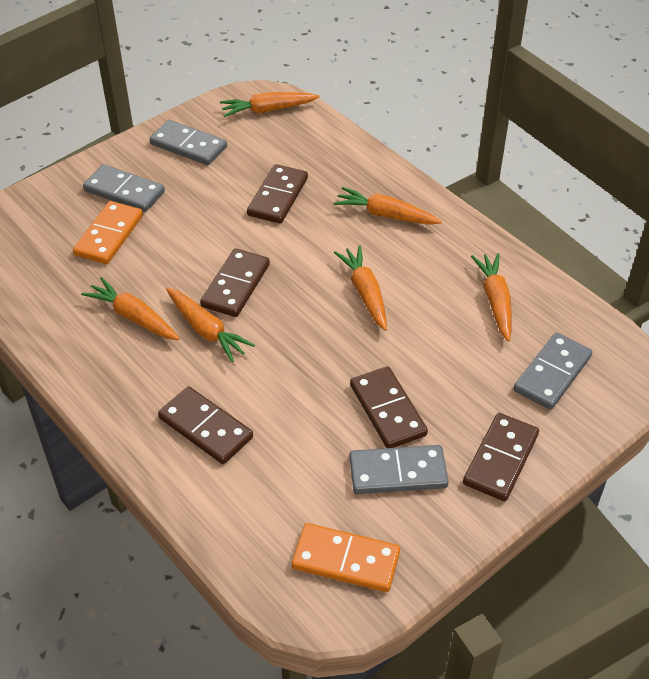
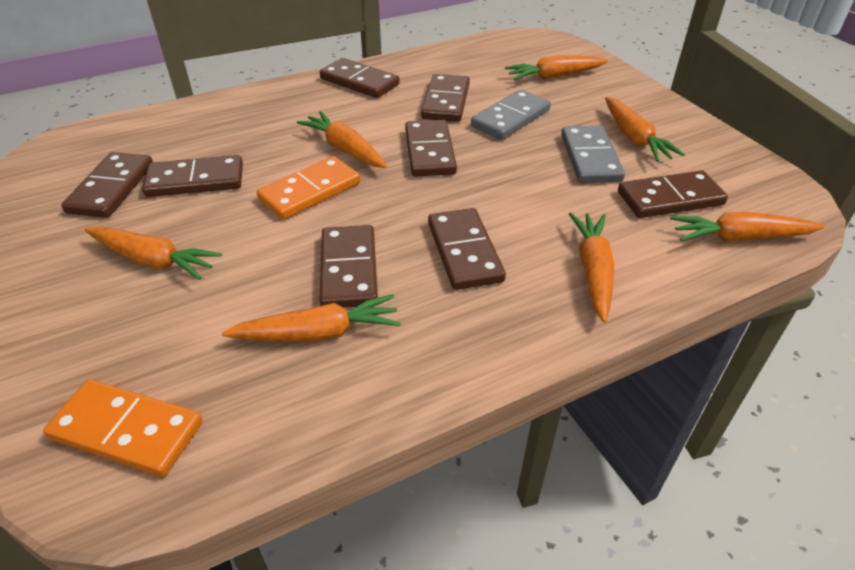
brown domino: [158,387,253,464] [200,249,270,317] [247,164,308,224] [350,366,428,448] [463,413,539,501] = 5 -> [61,152,153,218] [142,155,243,197] [320,58,399,98] [320,225,378,308] [405,120,457,177] [421,74,470,122] [428,208,506,290] [618,170,728,218] = 8
grey domino: [83,164,165,212] [149,120,227,165] [349,445,449,494] [513,333,592,410] = 4 -> [471,90,551,140] [561,126,625,183] = 2
orange carrot: [81,277,180,340] [166,288,255,362] [220,92,319,117] [333,187,442,225] [334,245,387,331] [471,253,512,341] = 6 -> [84,226,222,280] [222,294,401,341] [297,111,387,168] [505,55,608,80] [569,212,614,323] [605,97,685,162] [670,212,824,242] = 7

